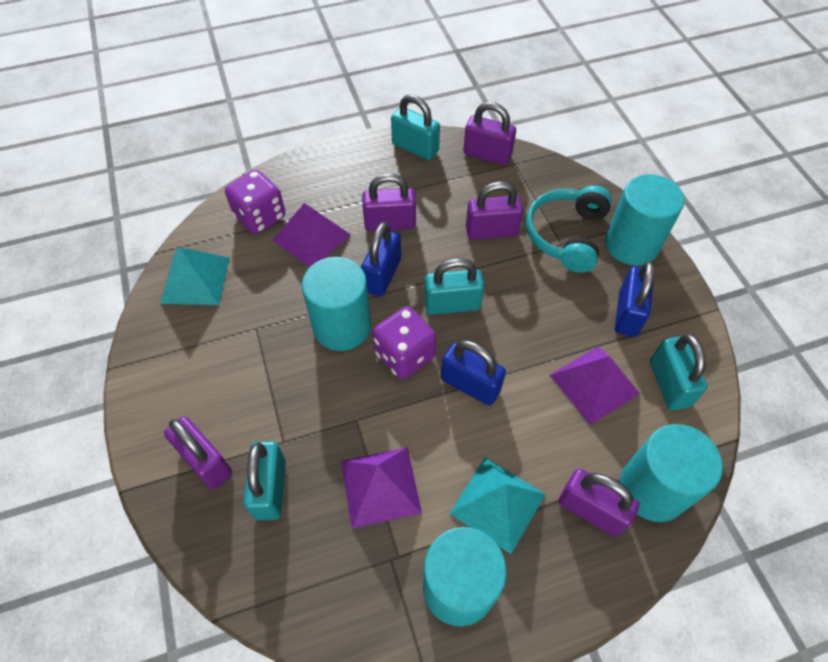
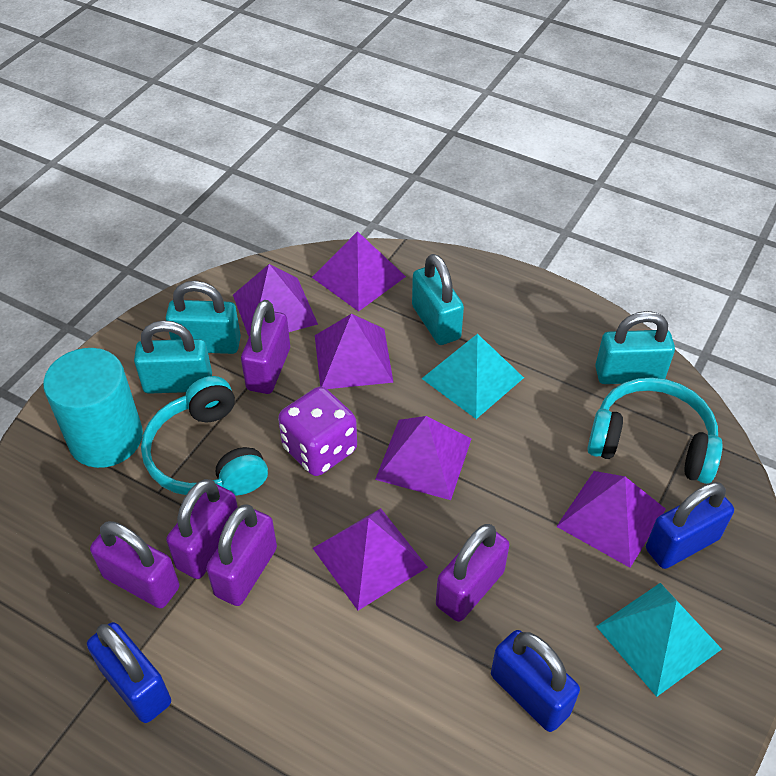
purple dice: [225,170,285,234] [373,307,437,379] = 2 -> [278,387,357,476] = 1
purple pyramid: [272,203,351,267] [341,447,422,528] [550,346,640,425] = 3 -> [233,264,318,336] [312,231,406,312] [313,508,428,611] [315,314,393,389] [375,416,471,500] [556,471,666,568] = 6
turquoise cylinder: [302,257,371,351] [423,527,507,626] [605,174,684,266] [619,424,723,522] = 4 -> [43,348,143,468] = 1
turquoise headphones: [526,185,612,273] = 1 -> [141,376,268,495] [587,377,723,484] = 2

